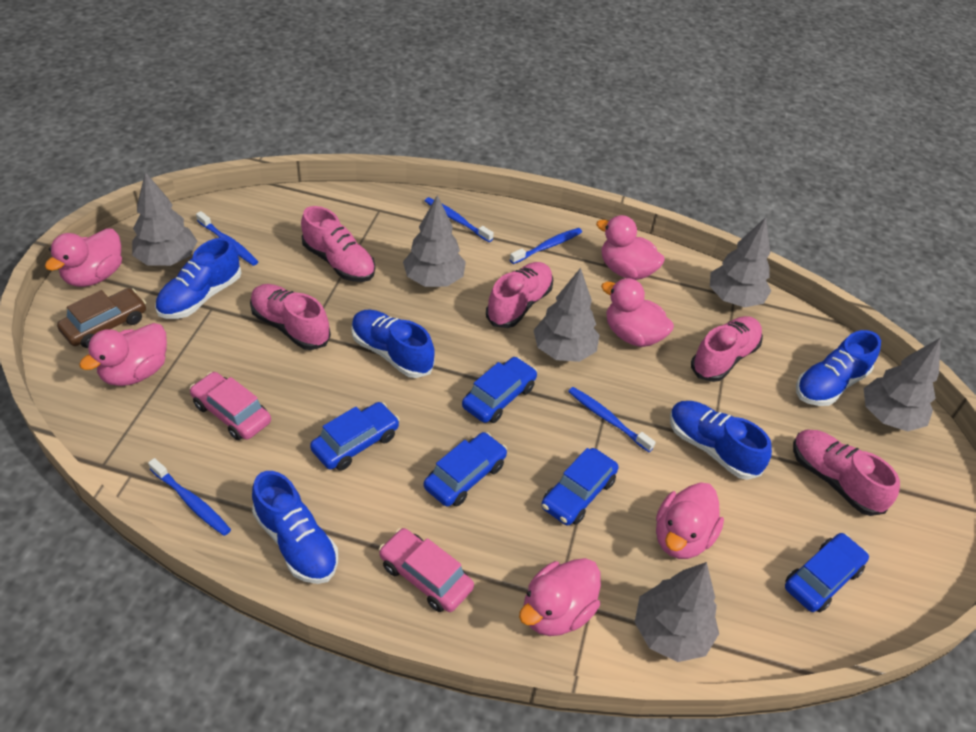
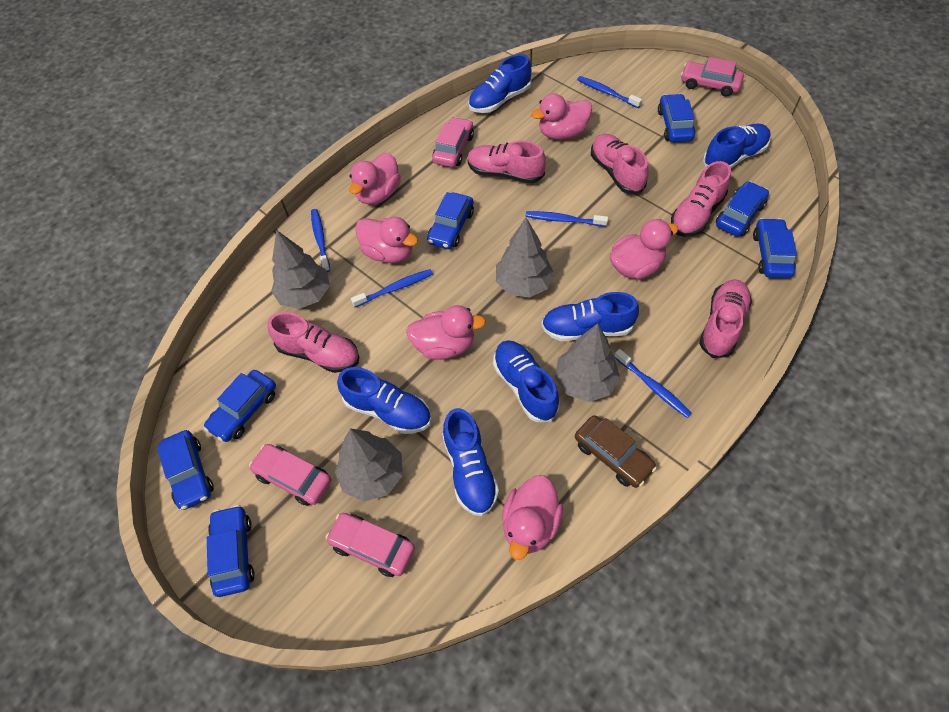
blue car: [310,402,400,471] [424,432,507,507] [462,357,537,423] [541,448,619,525] [785,533,869,612] = 5 -> [157,430,214,510] [204,370,276,442] [207,505,255,597] [427,192,474,249] [658,94,695,142] [716,181,769,236] [753,218,797,278] = 7
blue shoe: [155,238,242,319] [252,471,338,584] [351,309,435,378] [670,401,772,480] [796,330,881,406] = 5 -> [337,367,431,434] [442,408,499,516] [468,54,531,113] [493,340,559,422] [541,292,639,341] [703,124,770,168] = 6
grey tree: [132,172,198,266] [403,195,466,287] [533,268,600,362] [635,562,719,662] [710,217,771,308] [864,338,941,431] = 6 -> [271,230,330,309] [335,428,403,502] [496,218,554,298] [555,323,620,402] = 4
pink car: [190,372,271,440] [379,528,474,612] = 2 -> [249,444,331,506] [325,513,415,577] [432,117,474,167] [681,57,744,96] = 4

